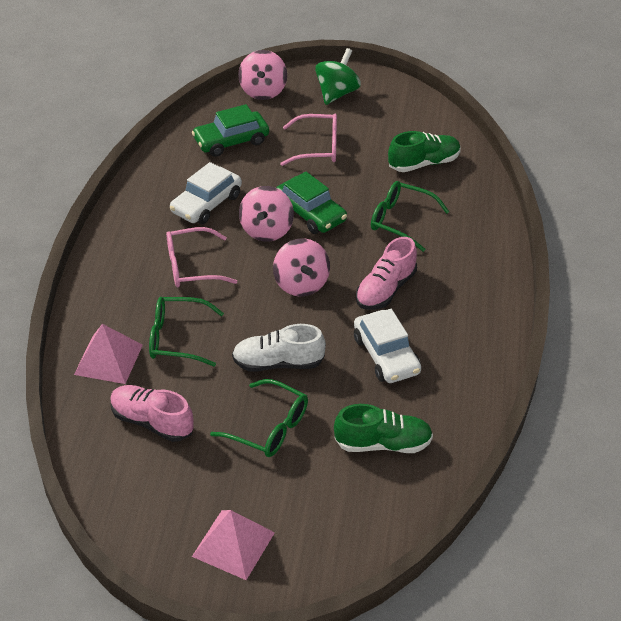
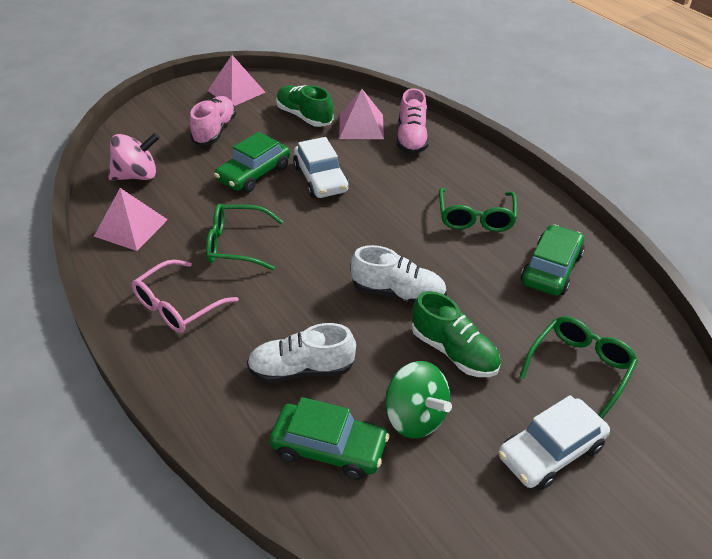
green car: [192,104,269,157] [276,171,347,234] = 2 -> [214,132,290,193] [269,397,389,480] [521,225,584,296] = 3
pink glasses: [166,227,238,287] [280,114,337,166] = 2 -> [132,259,239,333] = 1
pink pyramid: [74,324,143,384] [192,510,275,580] = 2 -> [94,188,168,251] [208,55,265,106] [339,89,384,139] = 3
pink spinning top: [238,50,287,100] [239,186,294,242] [273,238,330,297] = 3 -> [108,133,160,180] = 1
white shoe: [232,324,326,372] = 1 -> [247,323,356,383] [351,245,447,304] = 2

